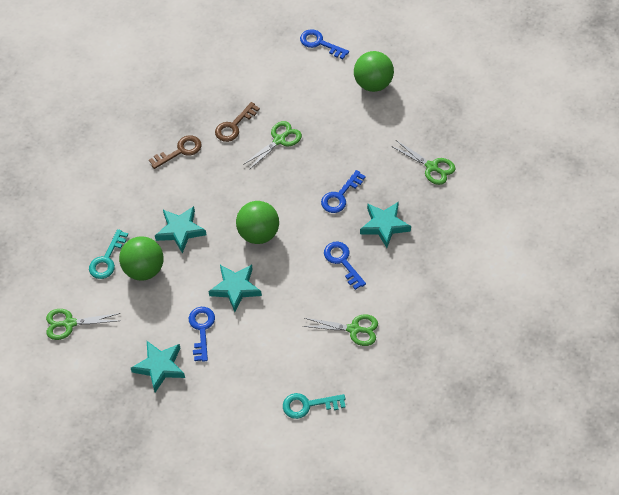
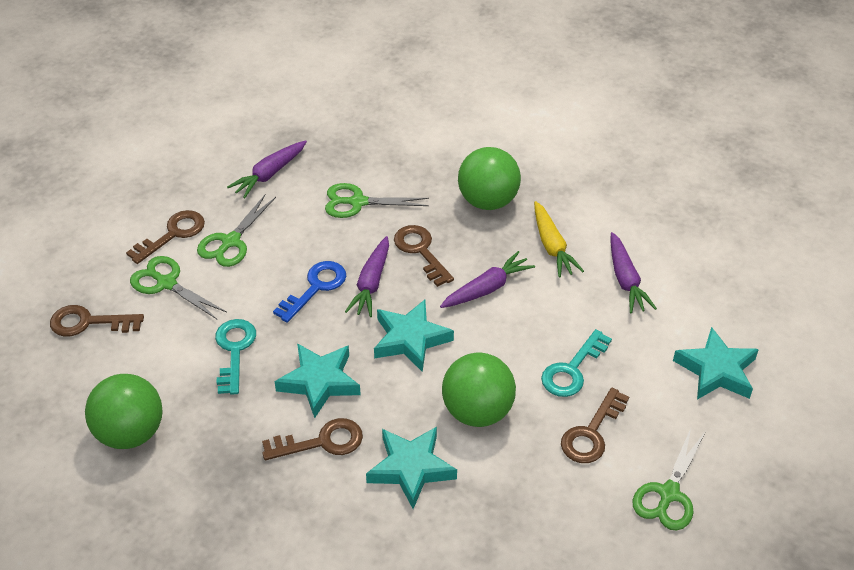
blue key: [189,307,215,362] [300,29,349,59] [321,170,366,213] [324,241,366,290] = 4 -> [273,261,346,323] = 1
brown key: [149,135,202,169] [215,102,260,142] = 2 -> [50,305,144,337] [126,210,205,264] [262,418,363,460] [394,225,454,287] [561,387,629,463] = 5
purple carrot: none = 0 -> [227,140,307,198] [345,236,389,317] [440,251,535,308] [610,232,657,313] = 4
yellow carrot: none = 0 -> [534,201,584,278] = 1

